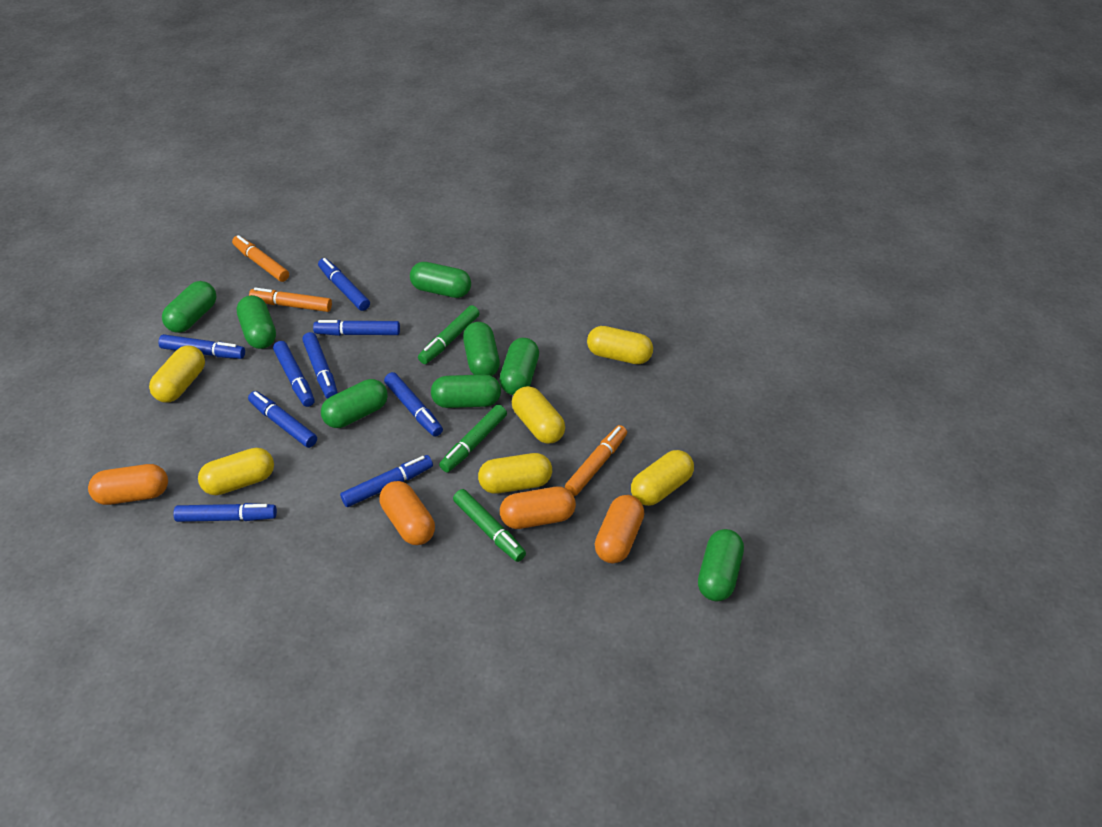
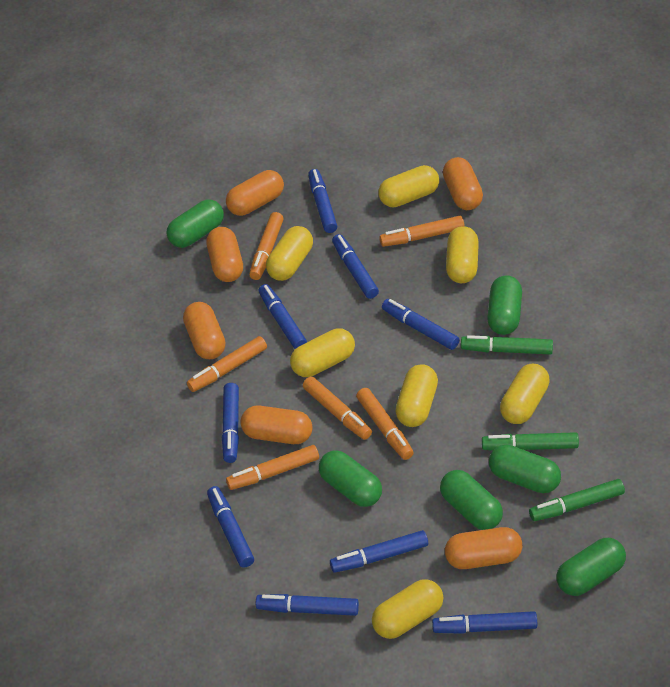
green capsule: [162,281,216,333] [236,295,276,349] [321,379,388,428] [410,262,471,298] [431,374,501,408] [463,322,500,376] [499,338,539,395] [698,529,744,601] = 8 -> [166,199,224,248] [319,450,382,507] [440,470,503,530] [487,276,522,335] [489,445,561,493] [556,538,626,596] = 6
orange capsule: [88,464,168,505] [380,481,435,545] [500,487,576,529] [595,495,644,563] = 4 -> [183,302,226,359] [206,227,243,282] [226,170,284,216] [240,406,313,444] [443,157,483,210] [445,527,522,569] = 6
orange marker: [232,235,289,282] [249,288,332,312] [565,425,627,496] = 3 -> [187,336,267,392] [226,445,319,490] [249,212,284,280] [303,376,372,440] [356,388,414,460] [379,216,464,247] = 6
yellow capsule: [149,345,205,402] [198,448,274,495] [478,453,552,494] [512,386,565,444] [587,326,653,364] [631,450,694,506] = 6 -> [266,226,313,281] [290,328,355,377] [372,579,444,639] [378,165,439,208] [395,364,438,427] [446,226,479,283] [500,364,550,424] = 7

